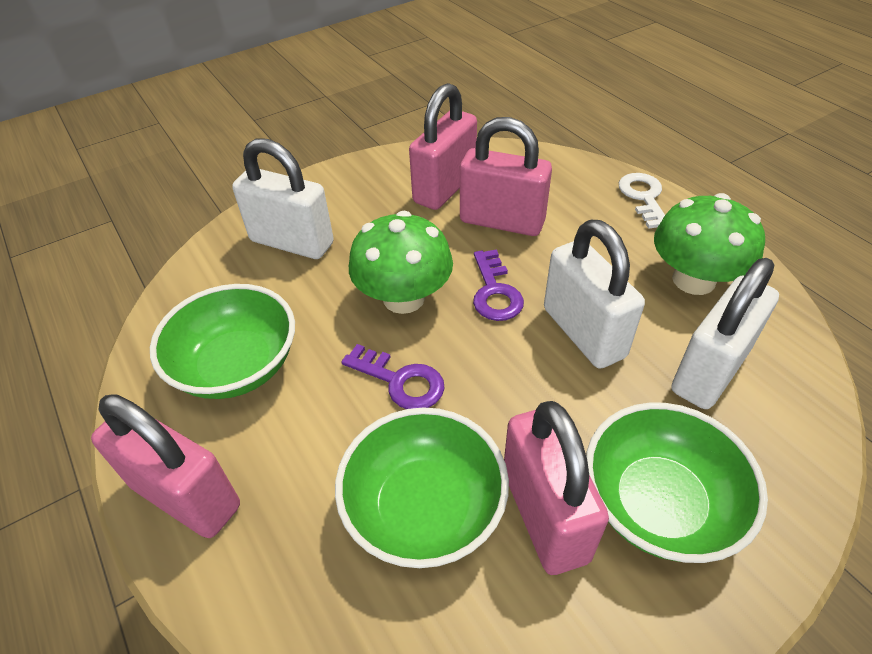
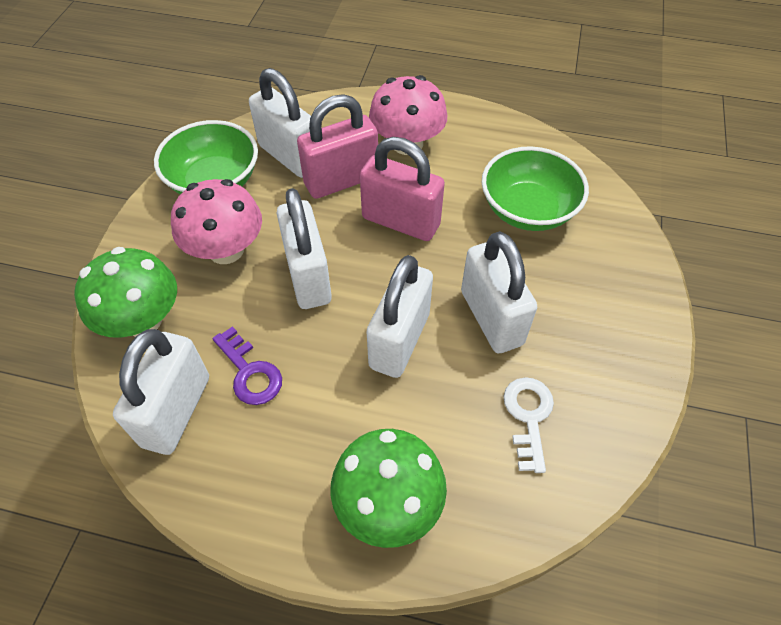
green bowl: [150,284,295,399] [335,407,509,568] [586,403,768,563] = 3 -> [154,120,258,194] [482,146,589,231] = 2
pink mushroom: none = 0 -> [171,179,262,264] [369,75,447,155] = 2
pink padlock: [91,394,240,538] [409,83,477,210] [460,117,552,236] [504,401,609,575] = 4 -> [297,94,378,199] [360,137,445,241] = 2
purple key: [342,344,445,409] [473,249,524,321] = 2 -> [212,326,282,405] = 1
white padlock: [232,138,334,259] [544,220,645,369] [672,258,779,409] = 3 -> [113,329,209,455] [249,68,311,178] [277,188,332,309] [367,255,433,378] [461,231,537,353] = 5

